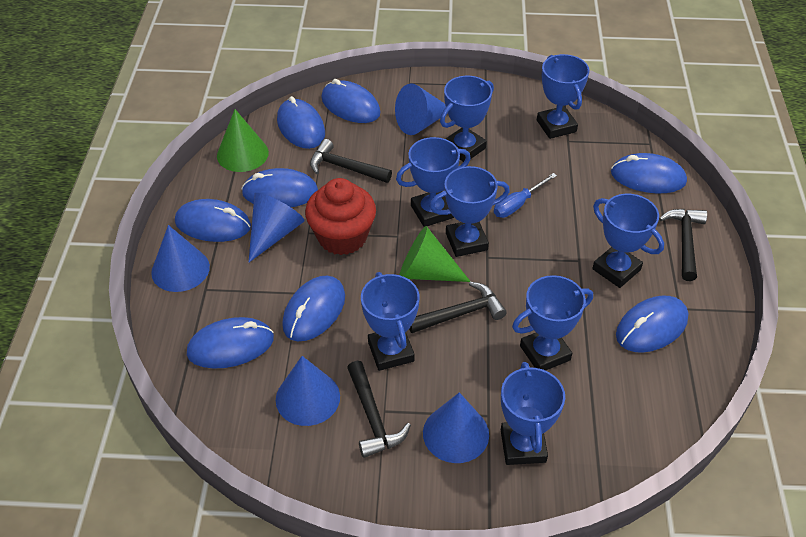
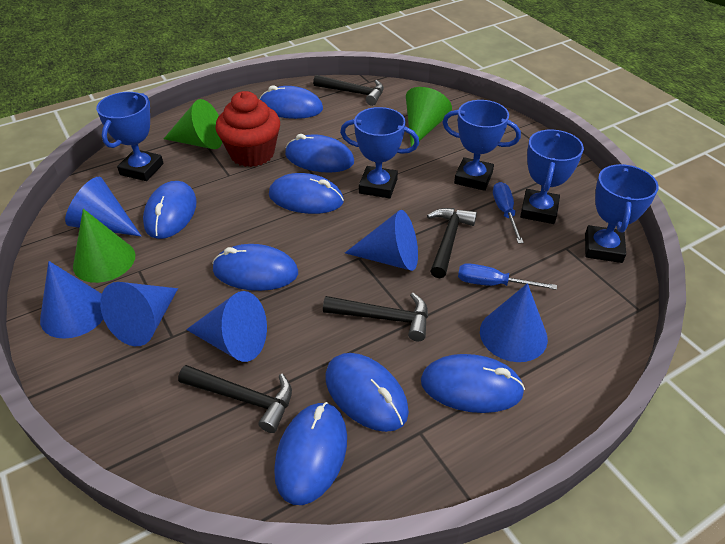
blue cone: [151,225,210,292] [249,193,305,262] [276,356,340,426] [395,83,448,135] [423,392,489,463] = 5 -> [40,261,103,339] [65,177,141,236] [100,282,178,346] [186,291,267,362] [345,210,418,271] [480,283,548,362] = 6
blue screwdriver: [494,173,557,218] = 1 -> [458,263,557,290] [493,182,524,244] = 2
blue trophy: [361,272,420,371] [396,137,471,227] [430,166,510,257] [440,76,494,162] [501,362,565,465] [512,275,593,371] [537,54,589,139] [592,194,664,288] = 8 -> [96,92,164,181] [340,107,419,198] [442,100,521,191] [520,130,584,224] [585,164,659,263] = 5
green cone: [217,109,269,172] [399,226,471,282] = 2 -> [73,209,135,283] [164,99,223,149] [406,87,452,146] = 3

